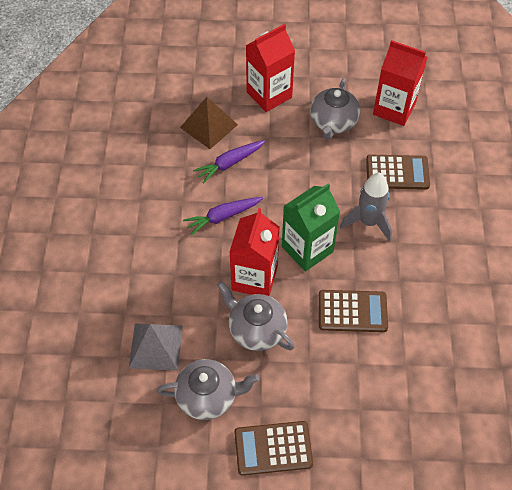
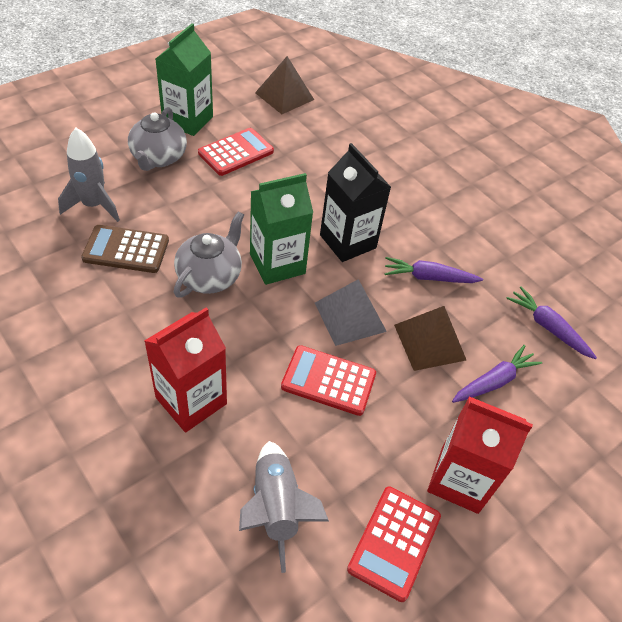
black carton: none = 0 -> [320,143,391,262] = 1
brown calculator: [234,421,313,476] [319,290,388,332] [366,155,430,190] = 3 -> [81,225,169,273] = 1
brown pyramid: [180,97,238,149] = 1 -> [255,56,314,114] [394,306,466,371] = 2
green carton: [282,183,340,272] = 1 -> [156,23,213,136] [250,173,313,285] = 2
grey rocket: [340,173,392,242] = 1 -> [58,128,120,222] [239,441,329,573] = 2
grey teapot: [157,359,259,420] [217,281,295,351] [310,78,360,140] = 3 -> [128,107,187,171] [174,211,244,298] = 2
purple carrot: [183,197,263,236] [193,140,265,184] = 2 -> [385,257,483,283] [452,345,542,403] [506,286,597,359] = 3
red calculator: none = 0 -> [198,128,274,176] [281,345,376,416] [347,486,441,602] = 3
red carton: [229,208,280,296] [246,24,295,112] [373,40,427,126] = 3 -> [144,308,227,432] [427,397,533,514] = 2

